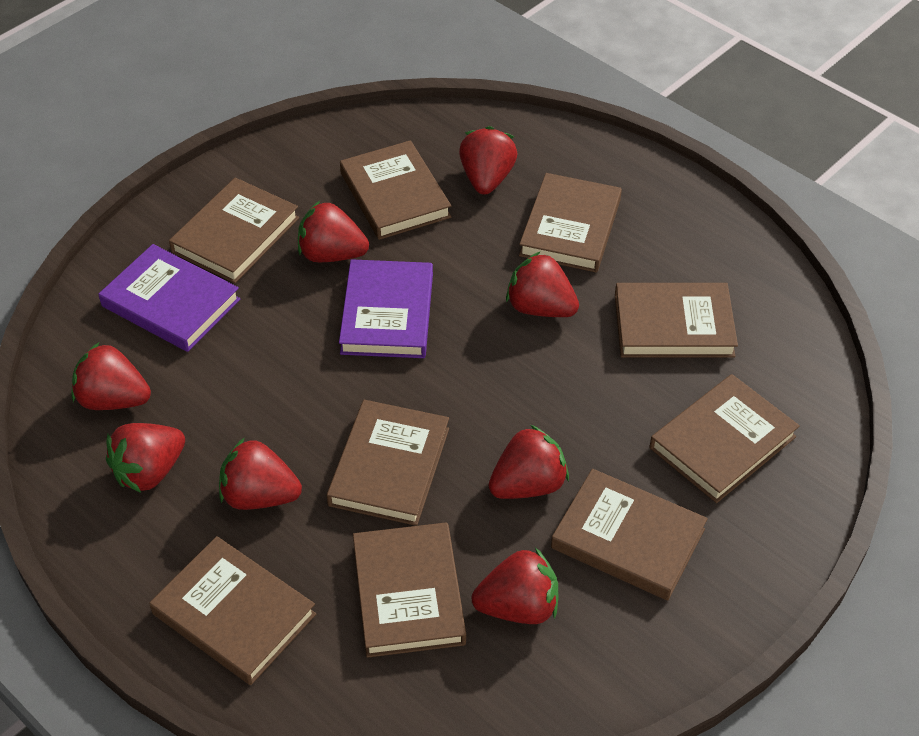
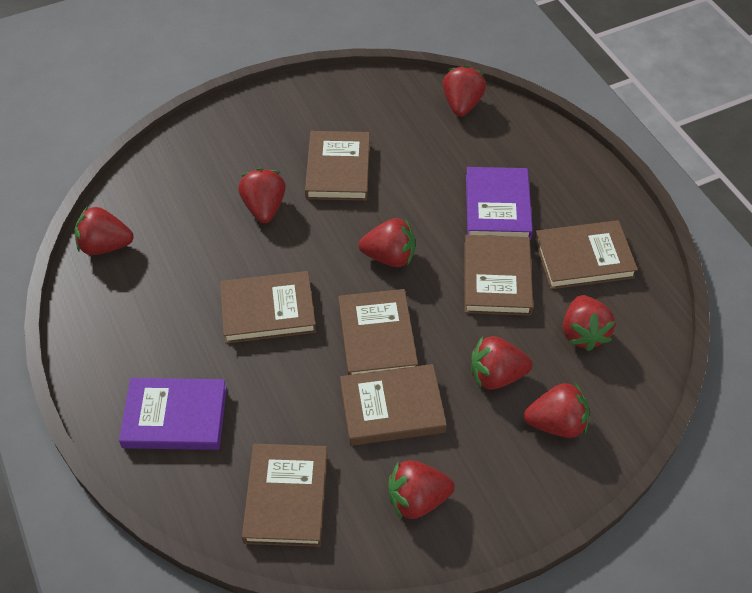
brown book: [149,536,316,685] [169,178,299,283] [327,400,449,526] [340,140,451,240] [353,522,466,658] [519,173,622,273] [551,469,707,601] [615,283,738,358] [650,374,800,503] = 9 -> [220,271,316,344] [242,444,328,547] [305,131,370,201] [338,289,418,375] [340,364,447,446] [464,235,533,316] [534,220,638,289] = 7

